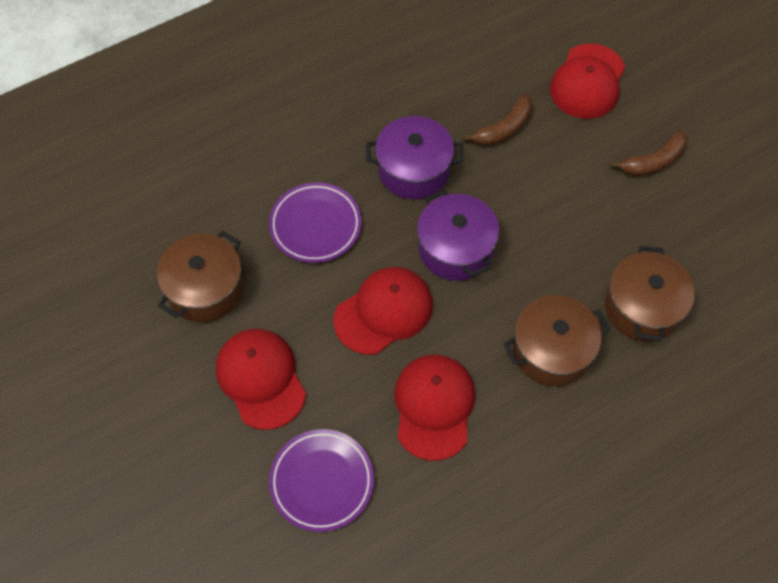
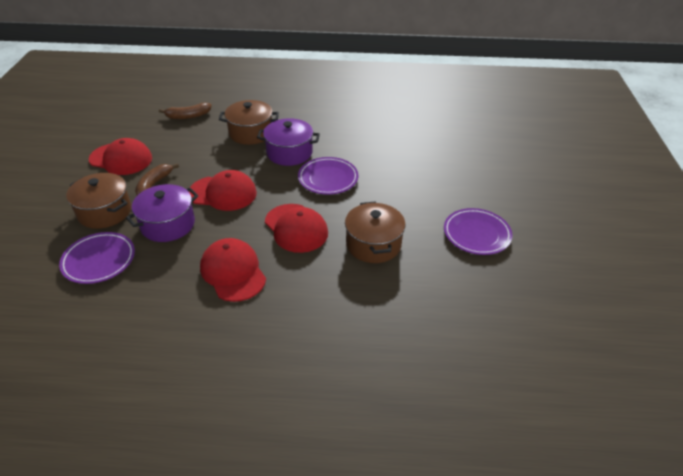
purple plate: [269,182,362,263] [269,429,374,532] = 2 -> [59,232,135,284] [298,157,358,195] [444,208,512,255] = 3

